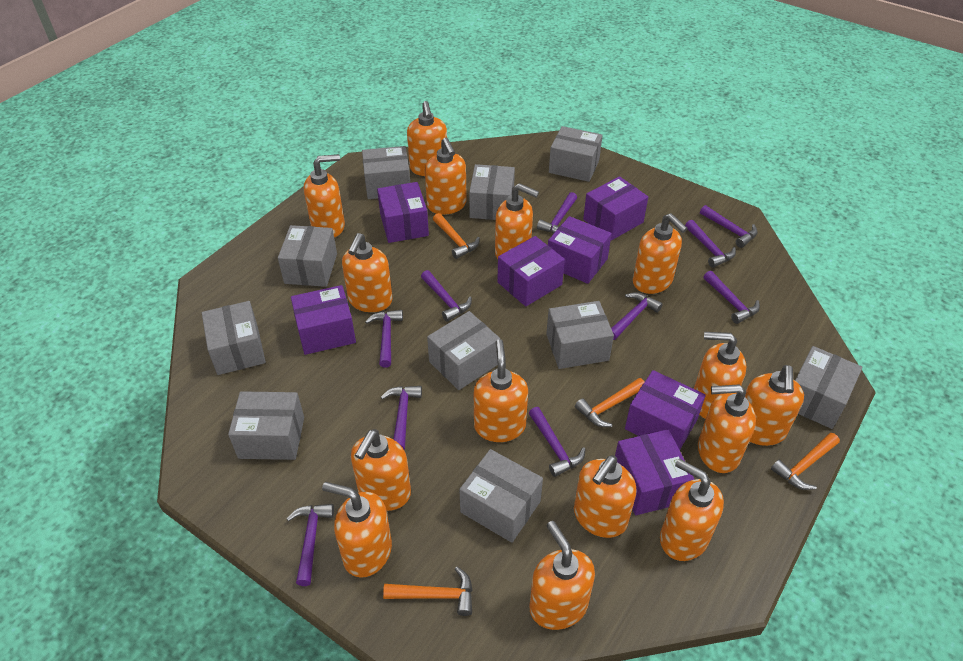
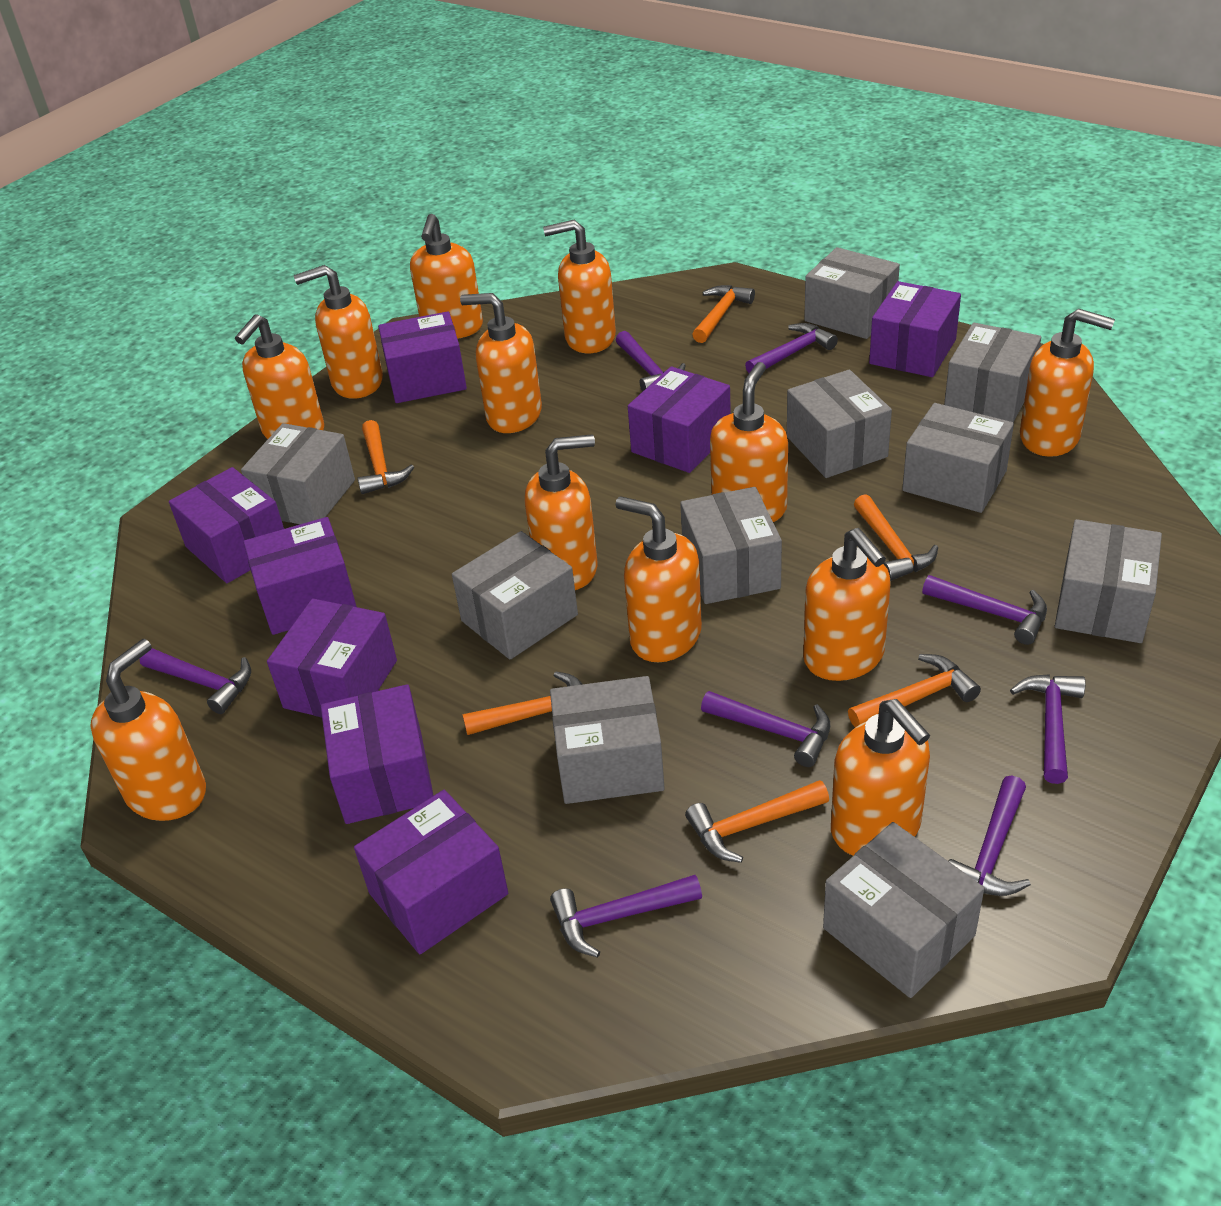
orange hammer: [383,567,472,616] [433,213,480,259] [575,378,644,427] [771,433,840,490] = 4 -> [357,420,414,494] [462,671,582,735] [685,780,829,863] [692,285,755,343] [848,654,981,728] [854,494,938,581] = 6
orange soap dispenser: [304,154,345,237] [322,482,392,578] [342,233,393,312] [351,429,411,511] [407,101,447,176] [425,138,467,215] [474,339,528,442] [495,183,539,259] [529,521,595,630] [574,455,637,538] [633,213,688,294] [660,459,724,561] [694,332,747,419] [698,384,756,473] [745,365,804,446] = 15 -> [90,639,206,821] [235,314,324,439] [294,265,383,399] [410,214,483,339] [460,293,542,433] [525,434,597,590] [543,220,616,353] [615,496,702,662] [710,362,788,522] [803,528,891,681] [831,699,930,856] [1020,308,1115,457] = 12
purple box: [291,285,356,355] [377,182,429,243] [497,236,565,306] [548,216,612,284] [583,176,648,241] [615,429,694,515] [625,370,706,450] = 7 -> [169,467,284,583] [243,517,357,635] [267,599,397,718] [321,684,434,824] [354,790,508,954] [378,311,467,403] [628,366,731,473] [869,281,961,377] = 8
purple hammer: [287,504,334,586] [365,310,403,368] [381,386,422,450] [421,270,472,322] [529,407,586,477] [537,192,577,234] [611,292,663,340] [685,220,736,268] [700,205,758,248] [704,271,760,324] = 10 -> [140,648,251,714] [550,875,702,958] [616,331,686,392] [701,691,830,767] [745,323,838,373] [922,575,1047,645] [949,776,1031,896] [1010,674,1085,784] = 8

